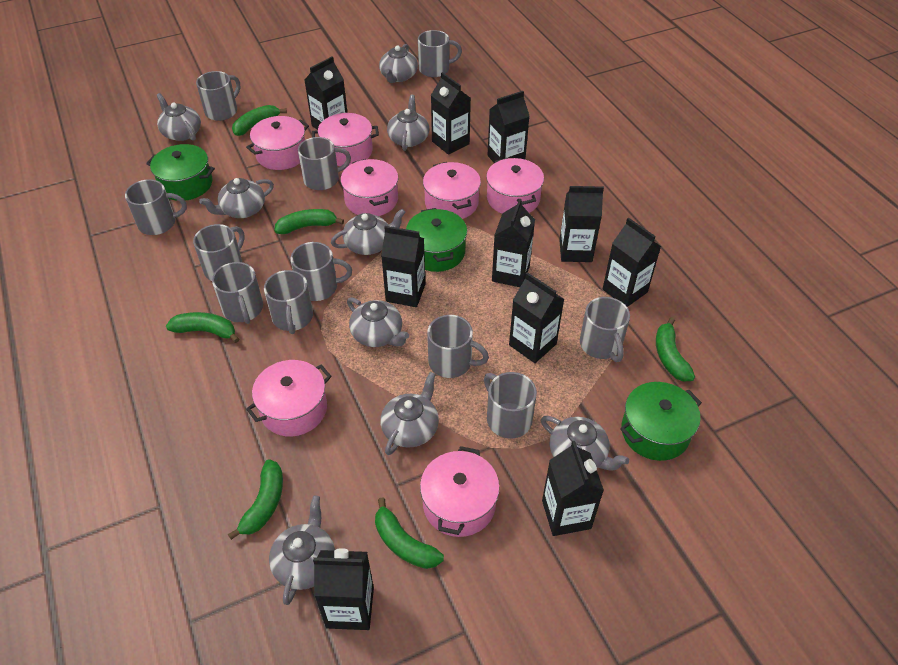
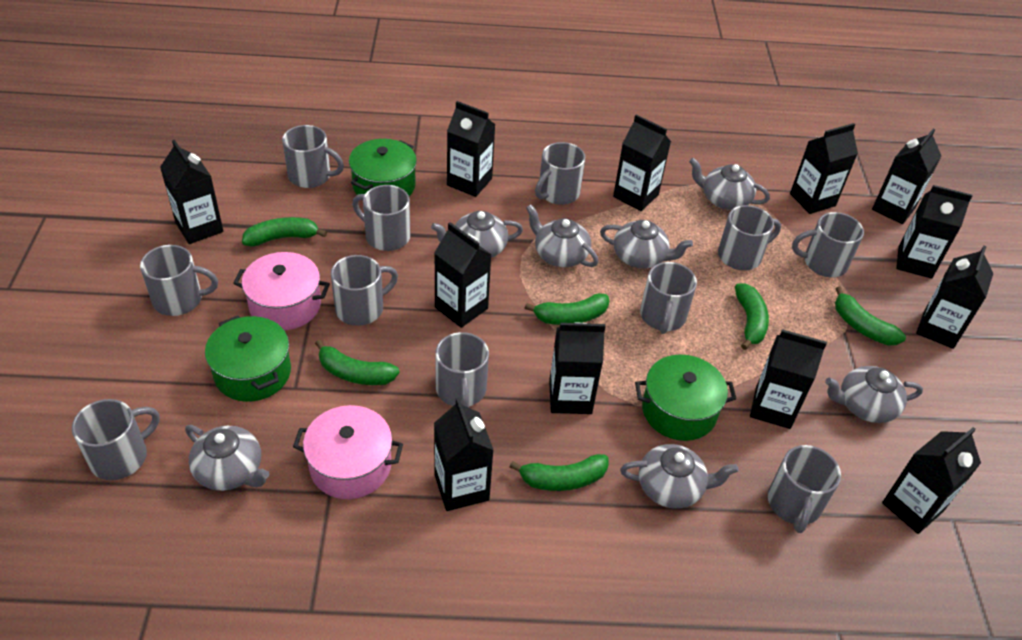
black carton: [304,57,347,130] [313,548,374,630] [381,226,425,307] [431,72,471,155] [488,91,530,163] [492,199,535,287] [509,272,564,363] [542,441,604,536] [559,186,604,262] [603,218,661,307] = 10 -> [160,140,224,244] [434,222,492,328] [434,398,494,511] [447,101,495,197] [549,323,606,414] [613,114,671,211] [750,329,827,429] [790,123,858,214] [872,129,941,224] [882,427,981,534] [896,185,973,279] [916,246,993,349] = 12
grey teapot: [156,93,201,141] [199,178,274,218] [269,495,335,605] [331,209,406,255] [347,297,409,347] [379,44,418,83] [380,372,439,455] [387,95,429,151] [541,416,629,471] = 9 -> [185,425,269,491] [431,211,523,258] [526,204,598,267] [600,220,693,268] [620,444,739,509] [689,158,770,210] [825,366,923,423] = 7
pink pot: [246,116,309,170] [246,360,332,437] [312,113,379,166] [341,159,398,216] [420,446,500,537] [423,162,481,219] [486,158,544,214] = 7 -> [233,252,330,330] [293,405,403,499] = 2

